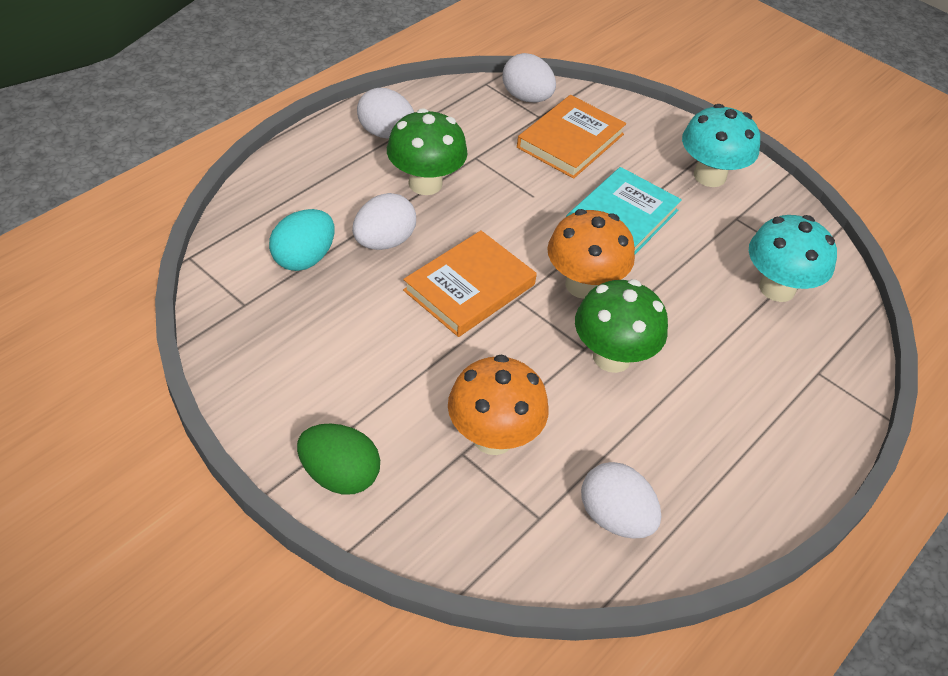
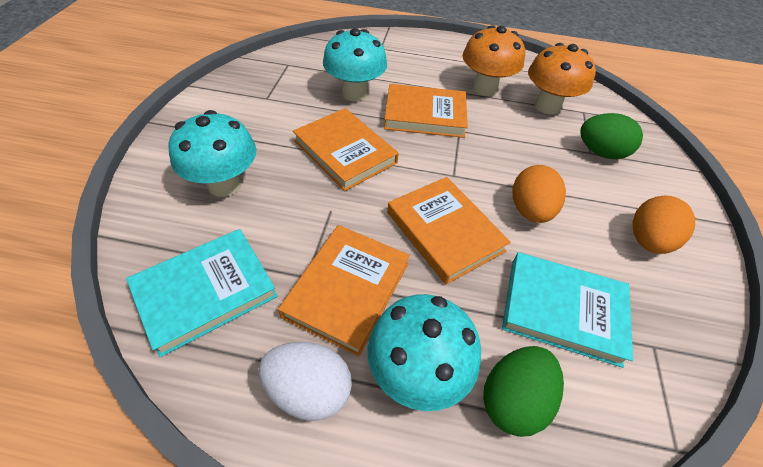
green egg: [297,423,380,494] = 1 -> [483,346,564,437] [580,113,643,159] = 2
green mushroom: [387,108,468,195] [575,279,668,373] = 2 -> none = 0
orange book: [403,230,537,337] [517,95,626,179] = 2 -> [278,225,410,356] [293,108,399,191] [384,84,468,138] [387,177,511,285] = 4
orange egg: none = 0 -> [513,165,566,223] [632,195,695,254] = 2
turquoise book: [566,167,682,254] = 1 -> [126,229,278,357] [502,252,633,368] = 2
turquoise egg: [269,209,335,271] = 1 -> none = 0
turquoise mushroom: [682,104,760,187] [749,215,837,302] = 2 -> [168,110,256,197] [323,28,387,101] [367,294,481,411] = 3
white egg: [352,193,416,250] [357,88,414,139] [503,53,556,102] [581,462,661,539] = 4 -> [258,342,352,421] = 1

